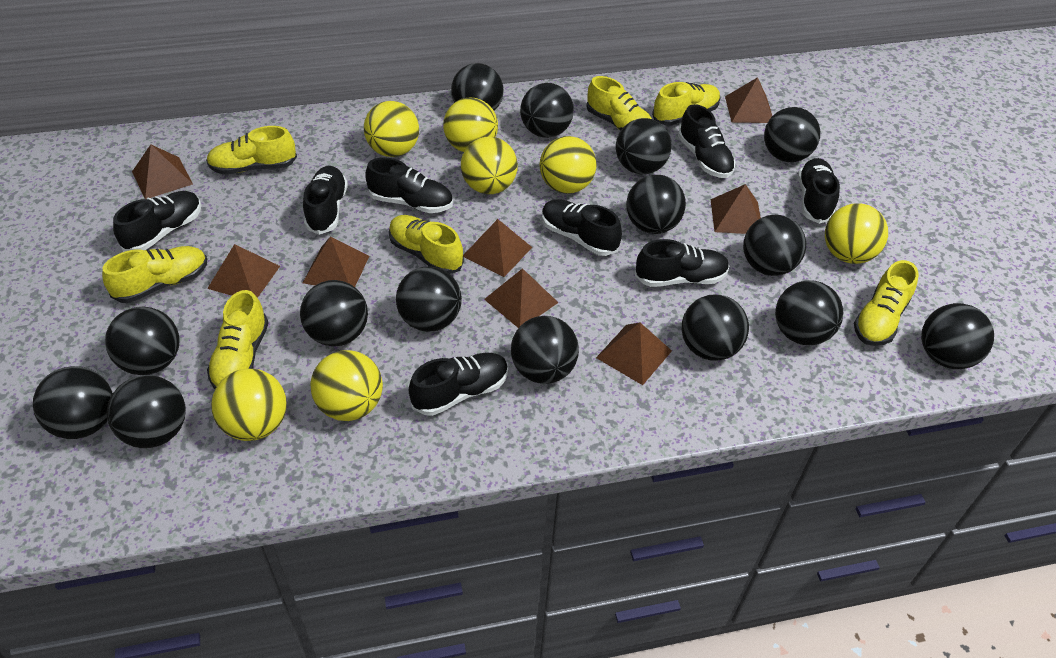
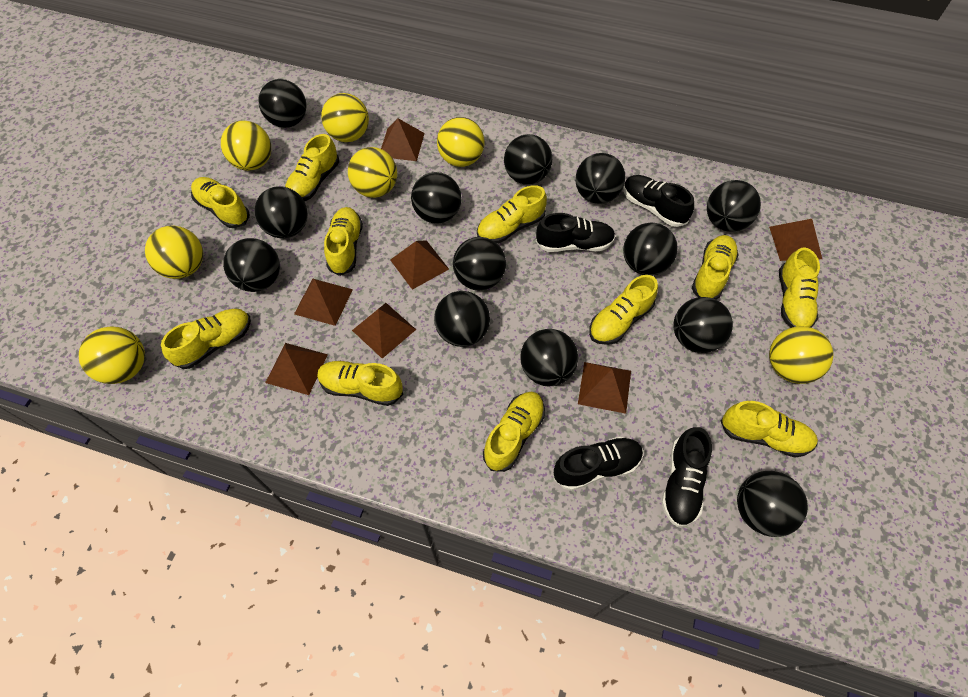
black ball: [33,366,113,439] [105,306,179,375] [107,375,186,448] [300,280,368,346] [396,266,462,332] [451,63,503,111] [511,316,579,384] [520,83,574,138] [616,118,672,174] [626,175,686,234] [682,294,749,361] [743,215,806,276] [764,107,820,162] [775,280,843,345] [921,303,994,369] = 15 -> [223,238,280,292] [254,186,308,239] [258,79,307,128] [411,172,462,224] [434,291,490,347] [453,237,506,291] [504,134,552,185] [520,329,578,386] [575,153,626,204] [623,223,678,276] [673,297,733,353] [707,180,761,232] [737,471,808,537] = 13
black shoe: [113,191,201,251] [303,166,348,235] [365,158,453,213] [409,353,508,416] [542,199,622,256] [635,239,730,287] [678,104,735,178] [798,158,840,224] = 8 -> [536,213,615,252] [553,436,643,491] [624,175,694,227] [661,427,712,527] = 4
brown pyramid: [132,145,193,199] [207,244,280,298] [303,236,369,287] [463,219,532,277] [484,268,558,328] [596,322,672,385] [710,184,761,234] [725,77,772,123] = 8 -> [265,343,328,395] [294,279,353,326] [352,303,416,359] [381,118,425,161] [390,240,449,290] [578,362,631,414] [769,219,822,261] = 7
yellow shoe: [102,246,207,303] [206,126,297,174] [207,290,268,389] [389,215,464,274] [586,76,652,131] [652,82,721,126] [854,260,918,346] = 7 -> [161,309,251,369] [191,177,250,228] [285,134,339,201] [317,361,403,406] [324,207,363,276] [477,185,547,244] [483,392,545,472] [589,275,658,345] [692,235,739,299] [721,401,818,458] [779,247,820,328] = 11

